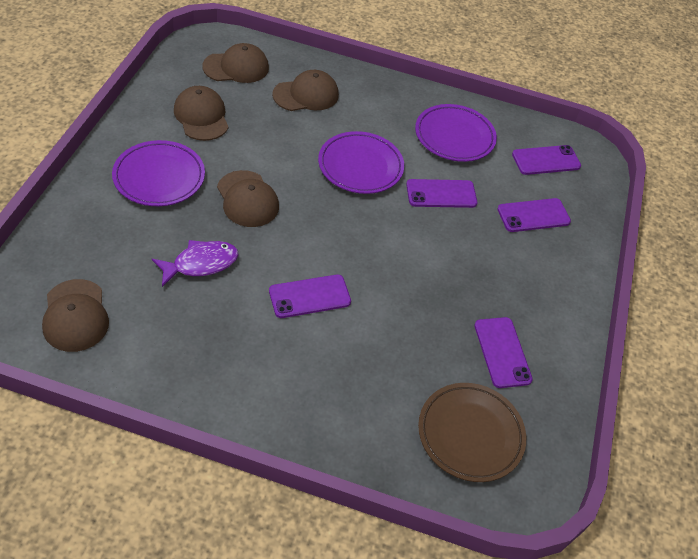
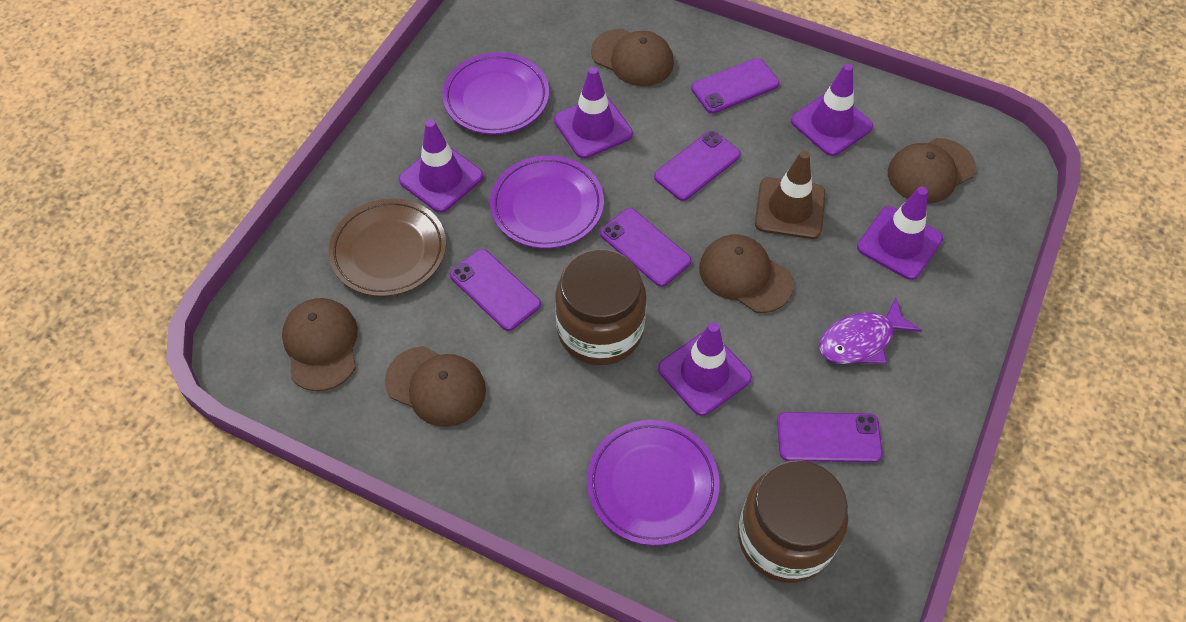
brown jar: none = 0 -> [555,249,646,365] [738,460,848,583] = 2
brown traffic cone: none = 0 -> [755,151,826,239] = 1
purple traffic cone: none = 0 -> [399,119,483,213] [554,67,633,159] [658,322,752,416] [791,63,873,156] [857,186,943,280] = 5

